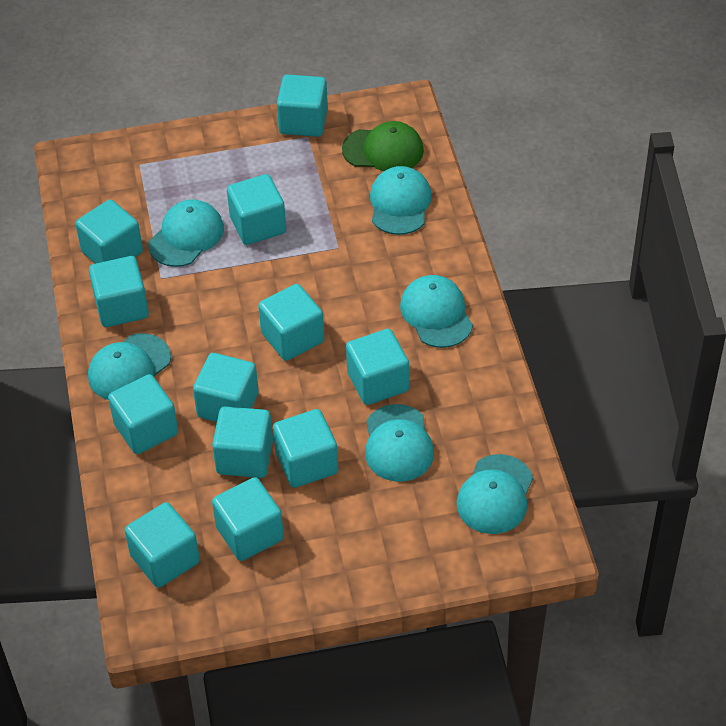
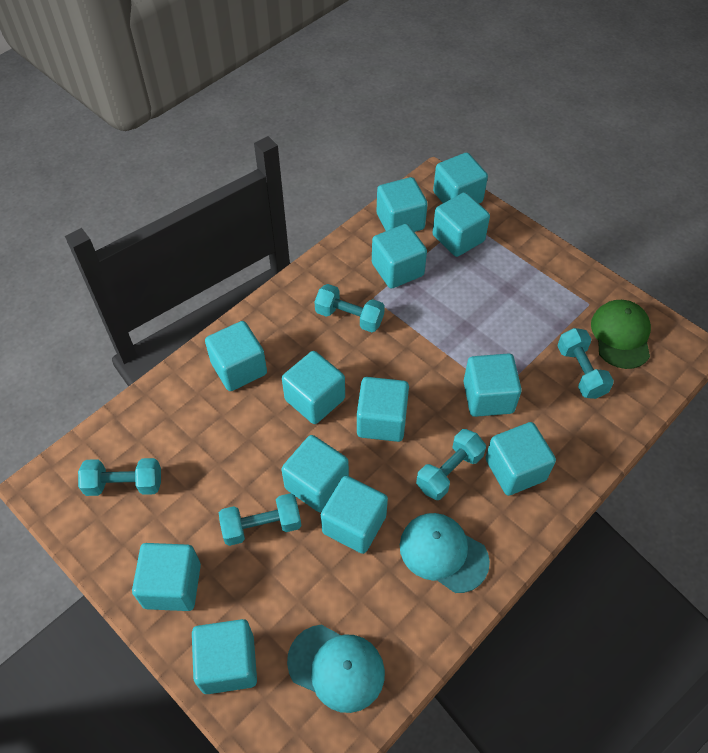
turquoise cap: [88,333,171,400] [148,199,224,267] [365,404,434,482] [370,166,432,235] [400,275,473,348] [457,454,533,534] = 6 -> [287,625,385,713] [400,513,490,593] = 2
turquoise cube: [75,199,143,264] [89,256,149,327] [108,374,178,454] [125,502,200,588] [193,353,259,422] [212,406,273,478] [212,477,284,561] [227,174,286,245] [258,284,324,361] [273,409,338,488] [277,74,328,137] [346,329,409,405] = 12 -> [132,543,201,611] [192,619,257,694] [205,321,267,391] [281,435,349,512] [282,351,345,424] [321,476,388,554] [357,377,409,442] [372,224,427,289] [377,177,428,232] [432,192,490,257] [433,152,488,203] [463,353,522,417] [485,422,556,496] = 13
turquoise dumbbell: none = 0 -> [78,458,161,496] [219,493,301,546] [314,284,385,332] [416,429,486,500] [557,328,614,399] = 5

